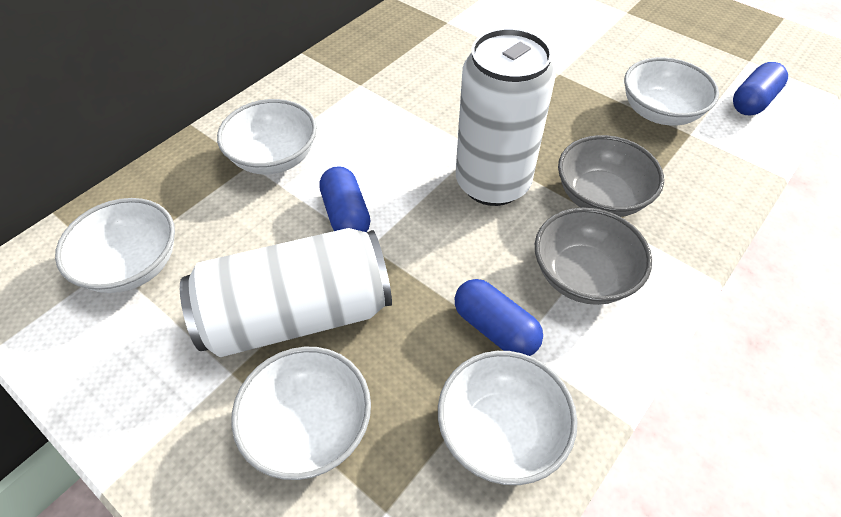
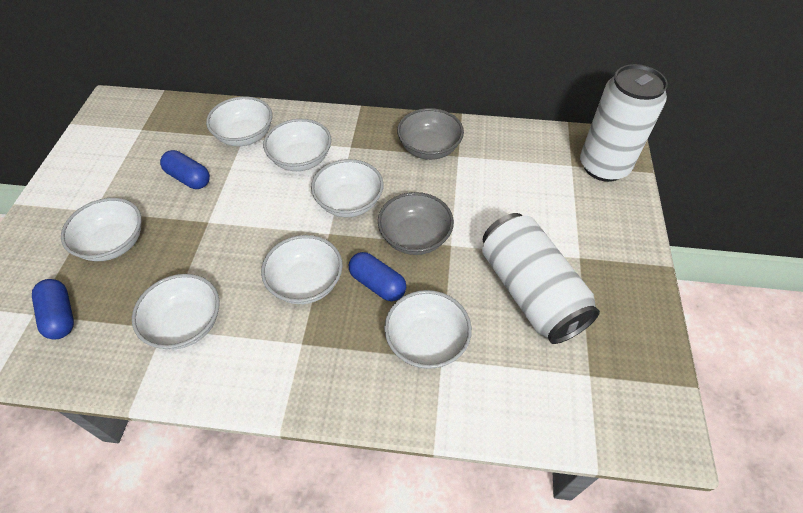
white bowl: [55,198,175,293] [217,99,317,174] [231,347,371,480] [438,351,578,485] [624,57,719,125] = 5 -> [61,198,142,261] [132,274,220,350] [206,96,273,146] [261,235,343,304] [263,119,331,171] [311,159,384,217] [384,290,472,369] = 7

